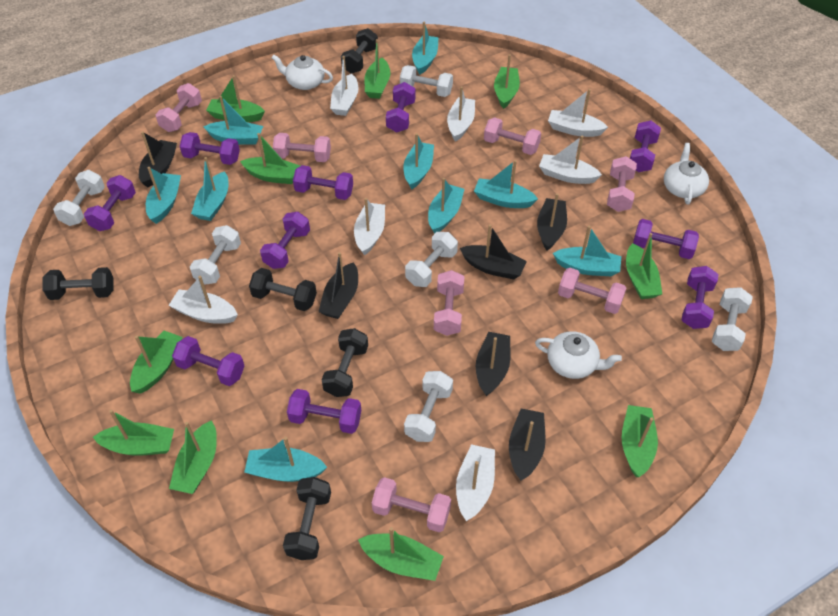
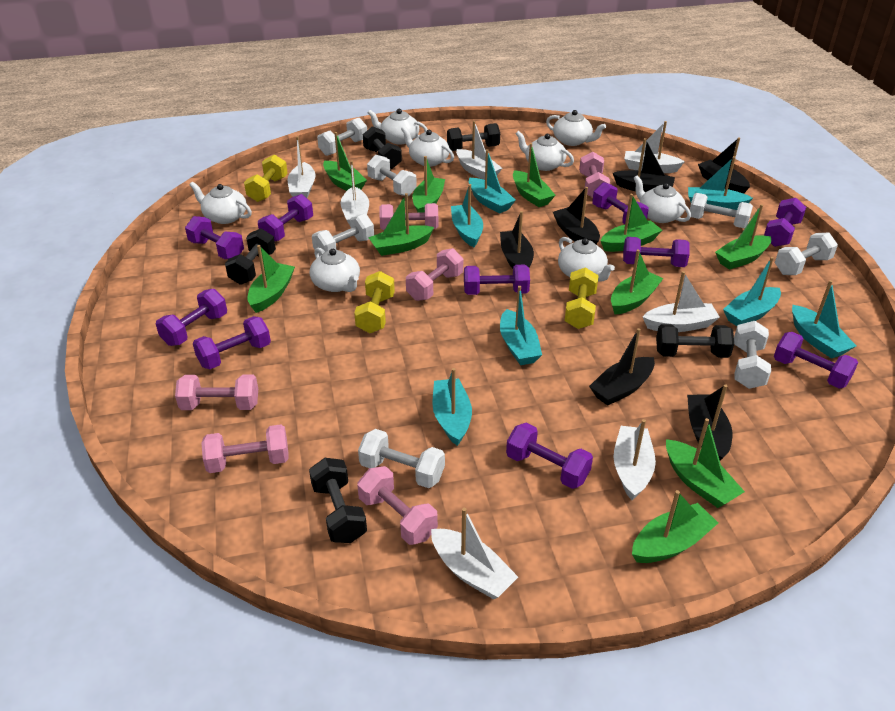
pink dumbbell: [155,83,202,132] [273,133,331,162] [372,477,451,532] [434,270,465,336] [484,117,541,155] [558,268,626,314] [607,156,637,212] = 7 -> [175,374,258,410] [201,424,289,473] [357,466,438,545] [379,203,438,230] [406,248,463,301] [579,152,610,198] = 6
turquoise boat: [146,167,181,224] [191,157,228,221] [203,96,263,144] [244,437,327,482] [403,133,434,189] [412,22,439,75] [428,178,464,234] [474,160,538,208] [553,226,622,276] = 9 -> [432,368,472,446] [451,184,483,247] [469,149,516,213] [500,286,542,365] [688,156,753,210] [723,257,781,326] [792,280,856,359] = 7
white dumbbell: [53,170,105,226] [190,225,241,285] [400,65,453,97] [404,371,453,442] [405,232,458,287] [712,287,753,351] = 6 -> [312,214,374,256] [317,117,367,156] [358,429,445,488] [367,155,417,196] [690,193,753,228] [734,321,771,389] [775,233,838,275] = 7
white teapot: [272,55,333,90] [535,331,622,379] [664,143,709,205] = 3 -> [189,182,252,224] [310,248,360,292] [368,109,428,145] [401,126,454,167] [516,131,574,171] [546,110,606,146] [558,237,615,282] [633,176,691,223] = 8
yellow dumbbell: none = 0 -> [244,154,288,202] [354,271,395,333] [565,267,599,329] = 3

